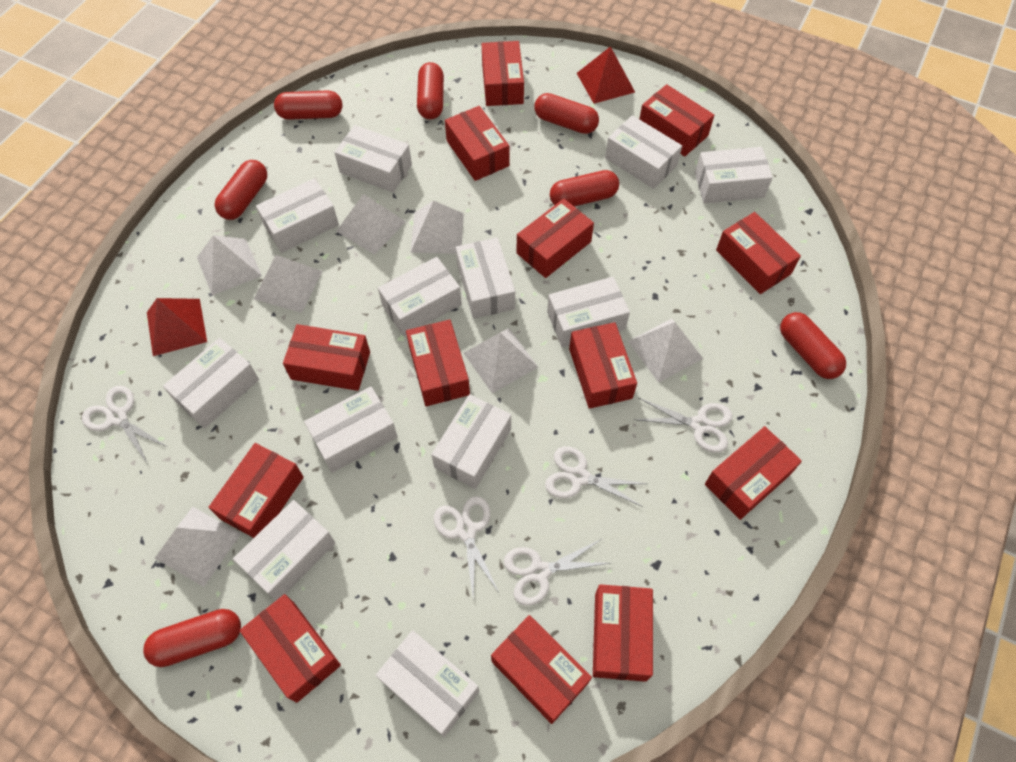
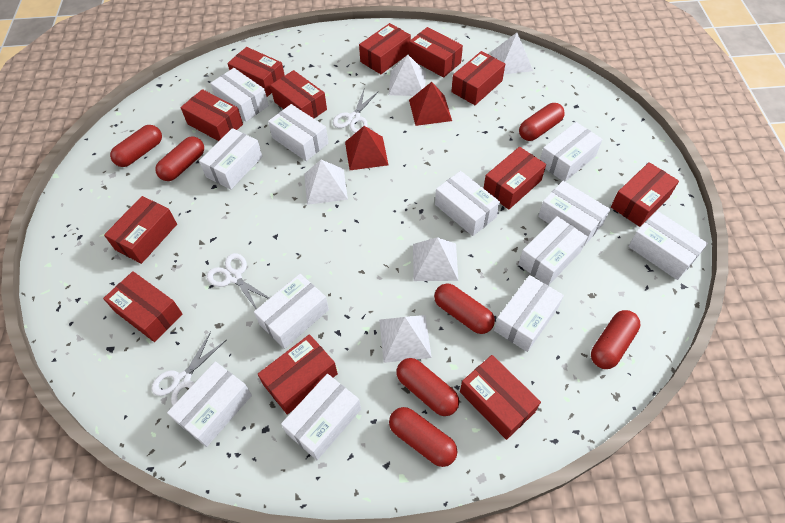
red box: [209,443,304,538] [239,594,341,703] [283,324,370,391] [406,320,470,406] [445,106,509,181] [482,41,524,106] [491,615,592,724] [516,199,594,278] [569,322,637,409] [593,584,653,682] [639,84,714,157] [705,426,802,520] [716,212,801,294] = 13 -> [103,271,182,342] [104,196,177,264] [181,89,243,141] [227,47,285,97] [257,334,338,415] [270,70,327,118] [359,23,411,74] [409,27,463,78] [451,51,505,105] [460,355,541,440] [484,147,546,209] [611,162,679,227] = 12
white pyramid: [155,507,241,587] [197,235,262,295] [254,255,323,313] [336,194,406,255] [410,201,464,254] [464,328,538,394] [628,319,703,383] = 7 -> [304,160,348,205] [379,315,432,363] [389,54,426,96] [413,237,458,281] [491,33,533,74] = 5
white scissors: [82,386,169,464] [434,496,499,597] [504,538,610,606] [545,446,647,507] [633,398,732,453] = 5 -> [152,331,226,406] [207,253,270,309] [333,90,379,133] = 3

